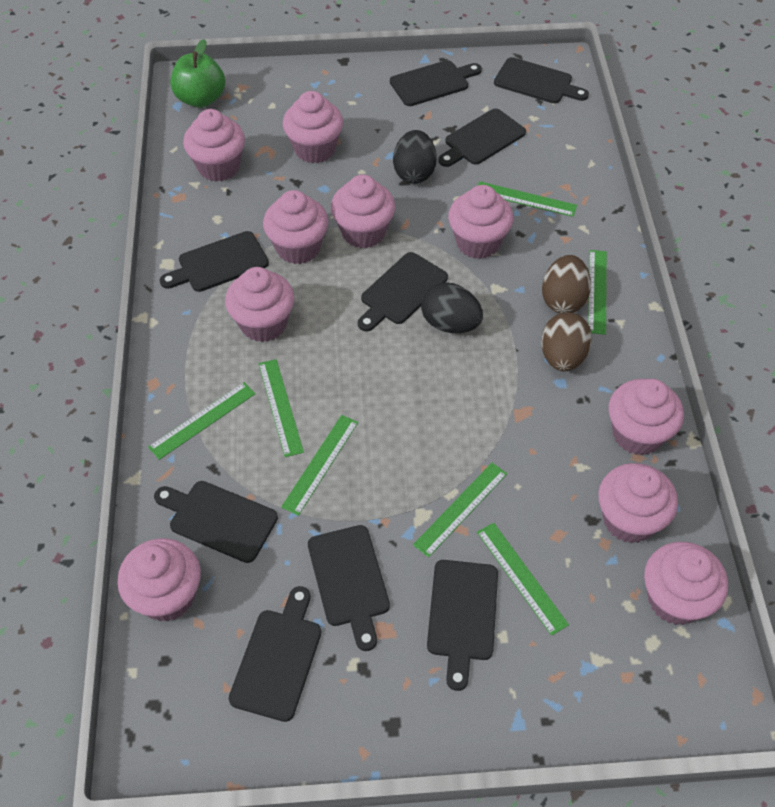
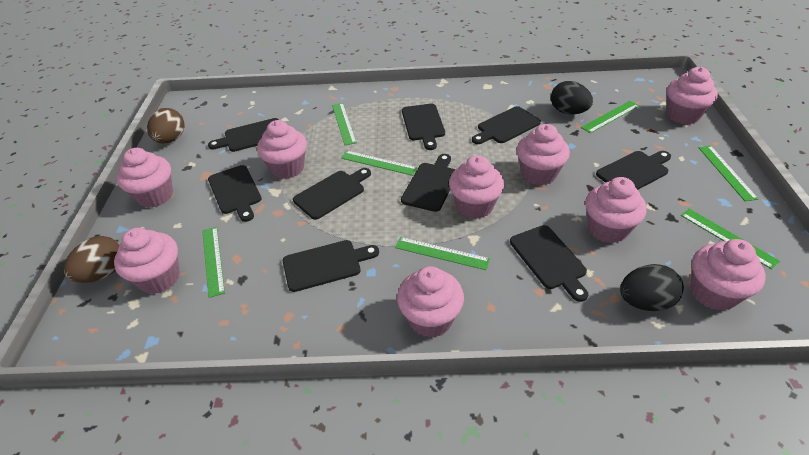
green apple: [170,39,225,108] = 1 -> none = 0
pink cupcake: [117,538,201,622] [183,109,245,182] [225,267,294,342] [263,190,329,264] [283,91,343,163] [331,175,395,249] [448,185,513,259] [598,463,678,543] [609,379,684,455] [644,542,728,625] = 10 -> [114,228,180,294] [116,148,173,208] [257,120,307,179] [397,266,464,338] [449,155,504,219] [517,124,570,185] [585,177,647,243] [667,67,718,125] [691,239,766,311] = 9

